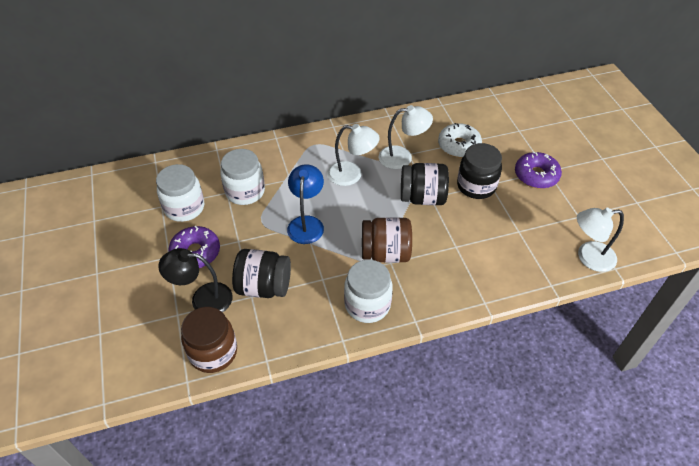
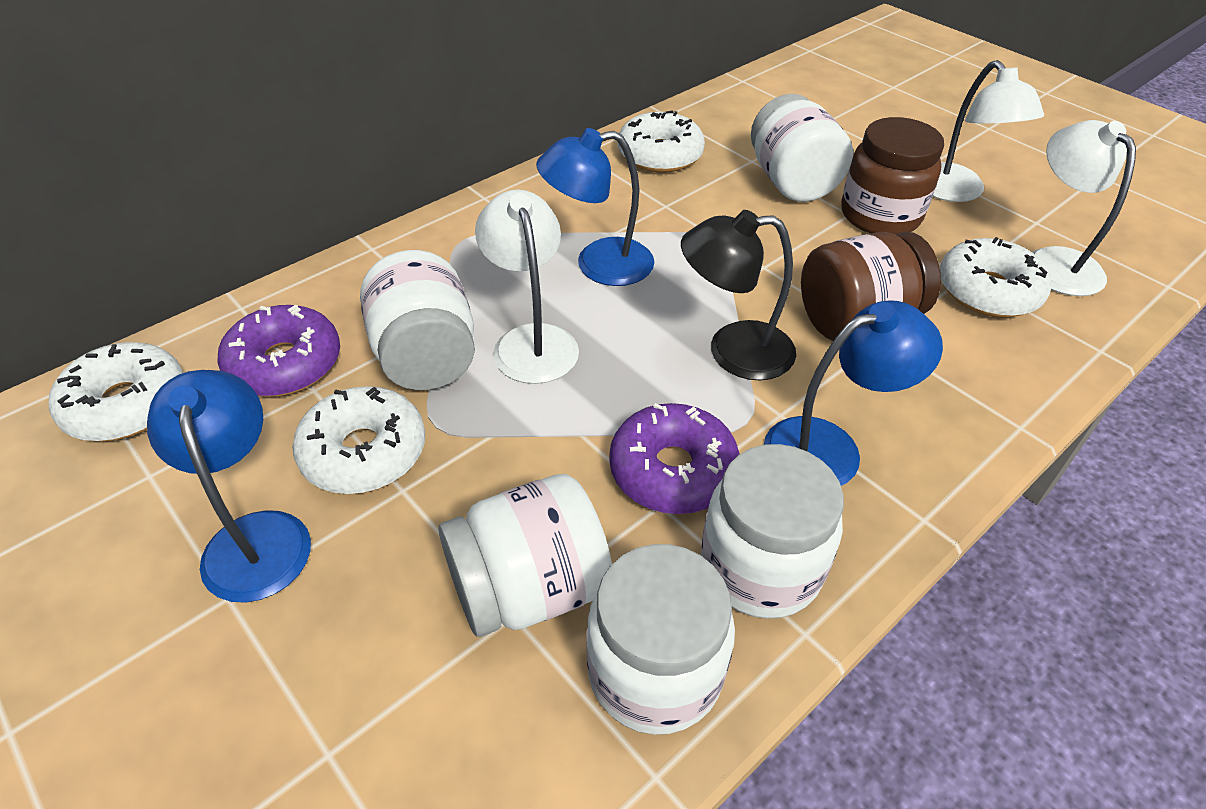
black jar: [232,249,291,298] [401,163,449,205] [457,143,502,199] = 3 -> none = 0
blue lamp: [287,164,324,244] = 1 -> [147,370,311,603] [536,128,654,286] [764,300,943,486] = 3
white donut: [438,123,482,158] = 1 -> [49,342,183,442] [292,386,425,494] [618,110,705,173] [940,237,1051,317] = 4
white jar: [156,164,204,222] [221,149,265,205] [344,260,393,323] = 3 -> [360,250,475,390] [438,474,612,637] [586,544,735,735] [701,444,844,619] [751,94,853,202] = 5

